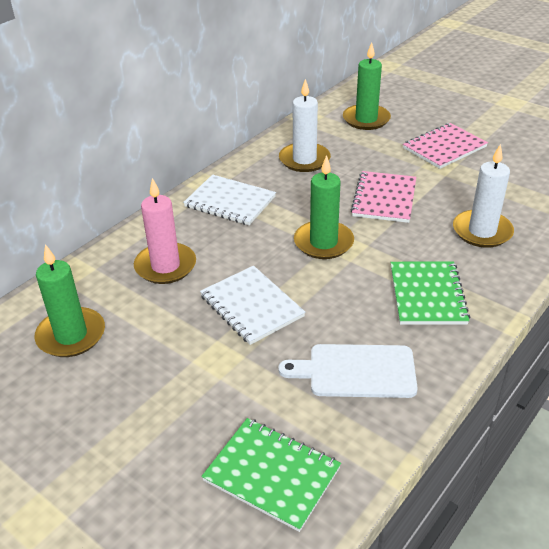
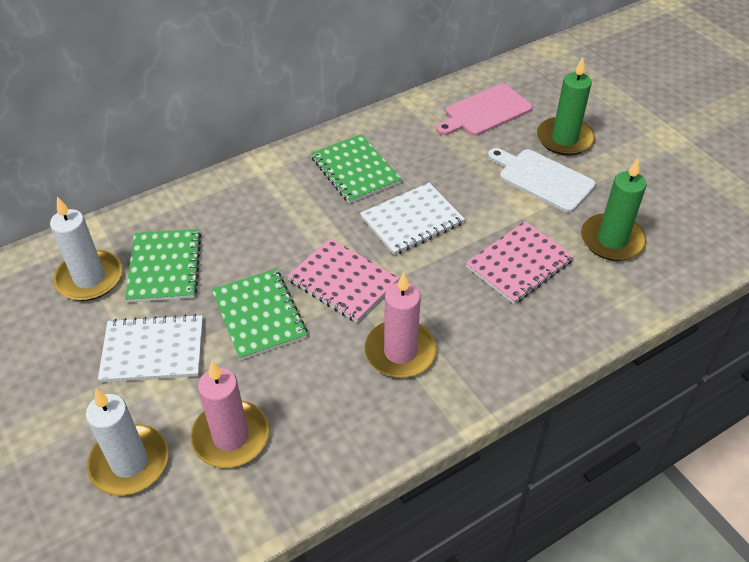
green candle: [34,244,105,357] [294,155,354,259] [343,42,391,130] = 3 -> [537,57,595,156] [581,158,647,261] = 2
green notebook: [201,418,341,532] [390,261,470,325] = 2 -> [125,229,201,303] [212,269,308,360] [311,134,402,204] = 3
pink candle: [134,178,196,284] = 1 -> [190,361,269,468] [365,272,437,378] = 2
pink cutting board: none = 0 -> [436,84,532,136] = 1

